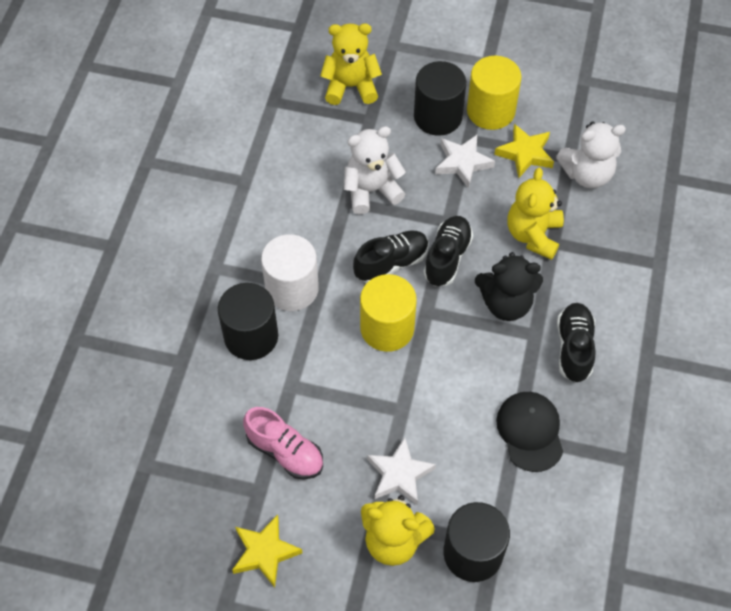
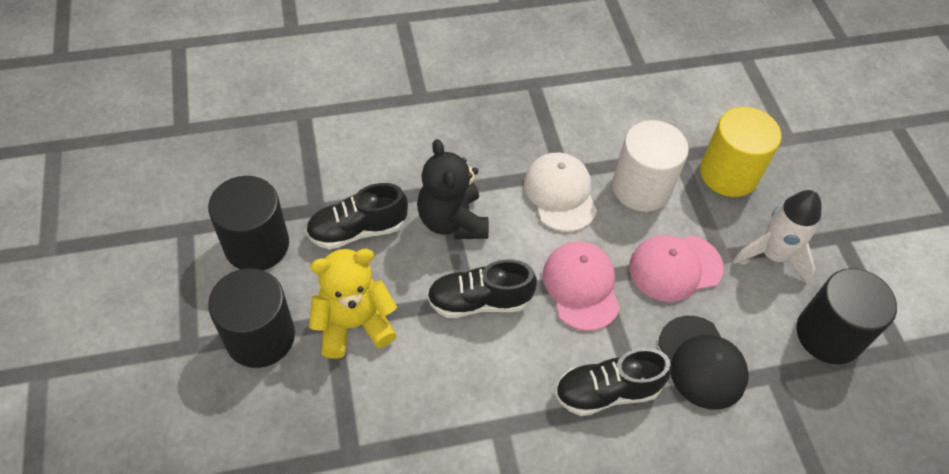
pink cap: none = 0 -> [543,241,620,331] [629,235,724,302] = 2
pink shoe: [243,407,323,480] = 1 -> none = 0
white cap: none = 0 -> [524,152,597,232] = 1
white rocket: none = 0 -> [733,190,821,284] = 1
white star: [367,437,436,505] [435,135,495,189] = 2 -> none = 0
white teddy bear: [344,126,406,214] [556,121,626,188] = 2 -> none = 0
yellow cylinder: [360,274,417,352] [467,56,522,130] = 2 -> [700,107,781,197] = 1
yellow star: [232,514,302,588] [494,124,554,178] = 2 -> none = 0
yellow teddy bear: [320,23,382,105] [361,495,435,566] [507,168,564,260] = 3 -> [309,249,397,359] = 1

